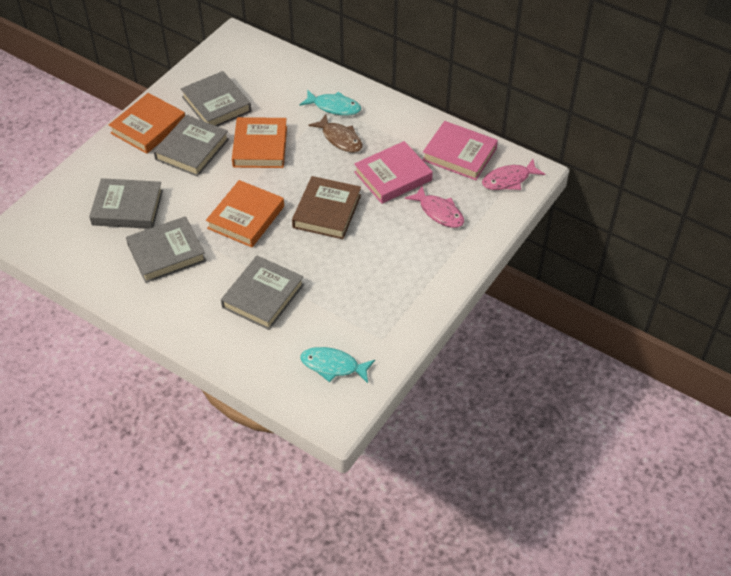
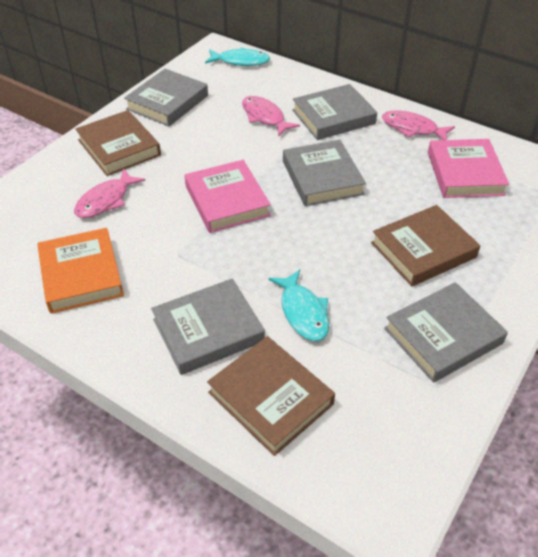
brown book: [292,176,361,239] = 1 -> [75,110,161,176] [207,336,335,456] [371,205,481,286] = 3
brown fish: [309,114,362,152] = 1 -> none = 0
orange book: [109,93,185,154] [206,180,284,247] [232,117,287,168] = 3 -> [37,228,124,314] = 1
pink fish: [405,186,464,228] [482,159,545,190] = 2 -> [74,168,145,218] [242,96,300,136] [382,111,455,140] = 3

